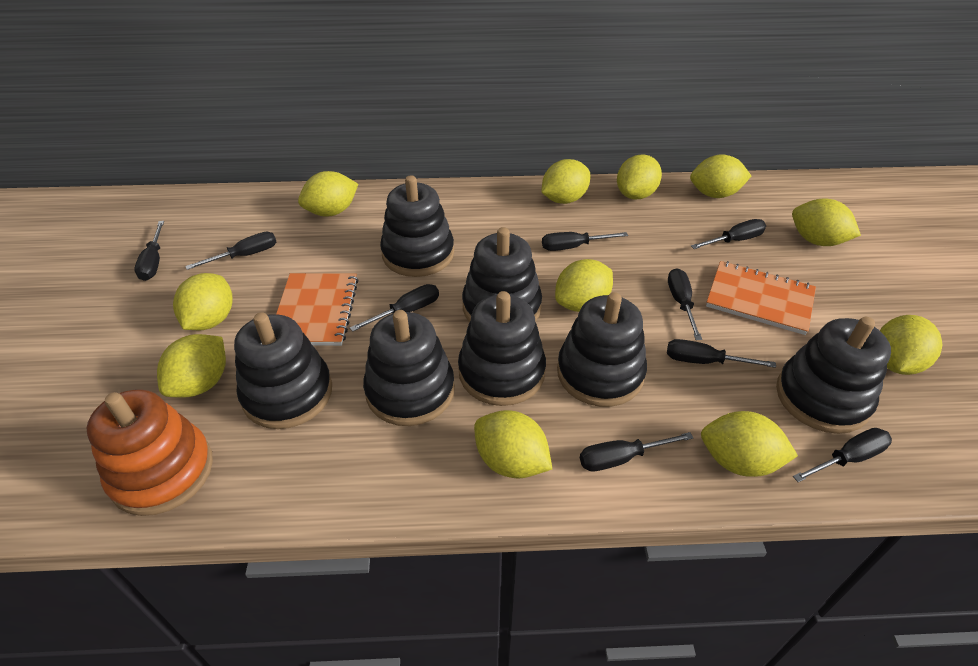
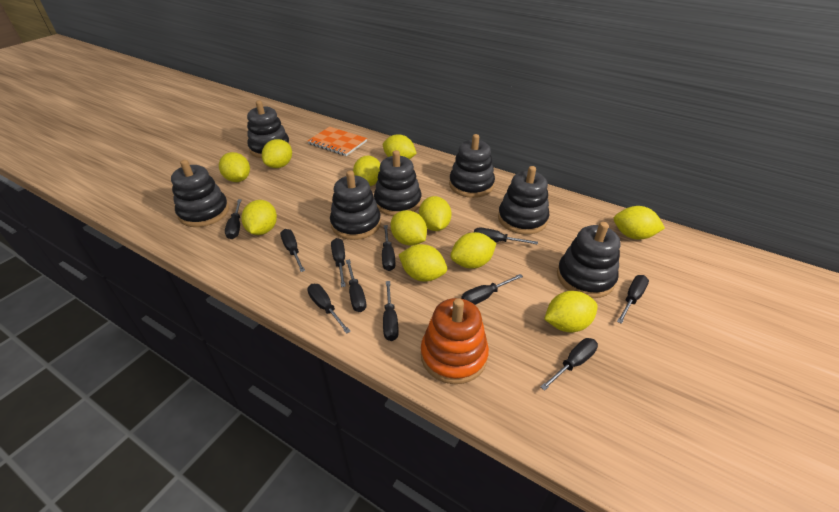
black screwdriver: [134,221,164,281] [185,232,276,270] [350,284,439,332] [542,232,628,251] [580,432,693,471] [667,339,776,368] [668,268,702,340] [691,219,766,249] [793,428,892,482] = 9 -> [225,199,242,239] [280,229,305,272] [307,284,351,334] [331,238,346,287] [346,259,366,312] [382,225,396,271] [383,281,399,341] [461,274,523,305] [474,228,538,245] [540,338,598,391] [617,275,649,324] = 11
orange notebook: [276,273,358,346] [706,261,816,335] = 2 -> [308,127,367,156] = 1

